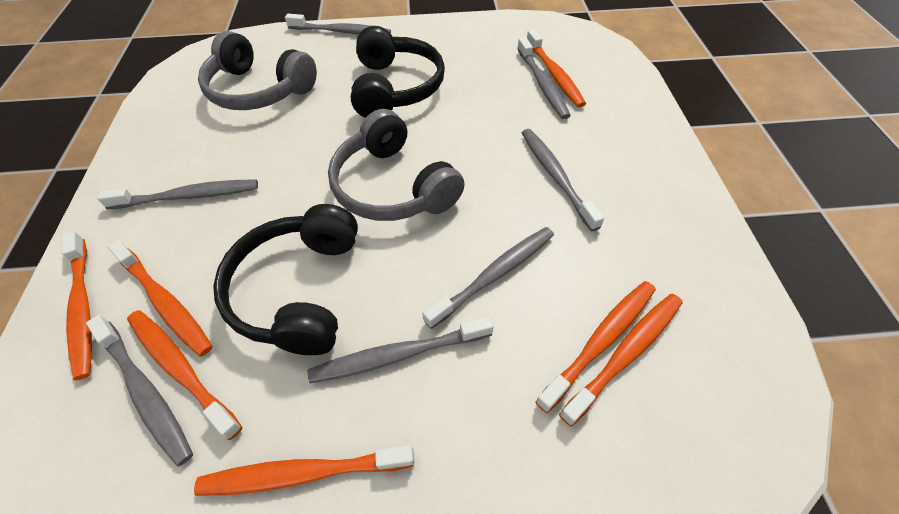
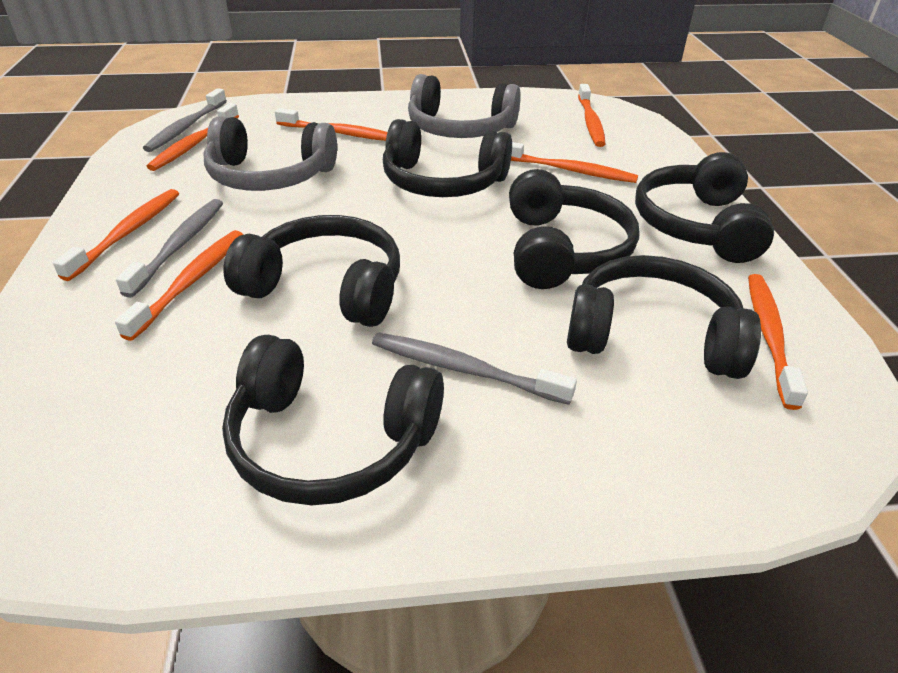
black headphones: [213,204,358,355] [351,26,445,118] = 2 -> [222,335,444,505] [223,215,400,327] [383,119,512,197] [509,169,640,289] [567,255,761,379] [635,152,774,263] = 6
grey toothbrush: [86,315,193,467] [97,179,258,209] [285,14,391,35] [307,316,493,383] [422,227,554,329] [517,37,571,119] [522,129,604,231] = 7 -> [116,199,223,298] [143,88,227,152] [372,332,577,405] = 3

